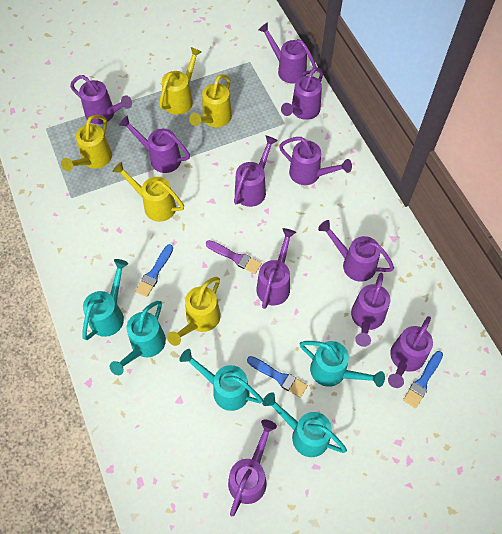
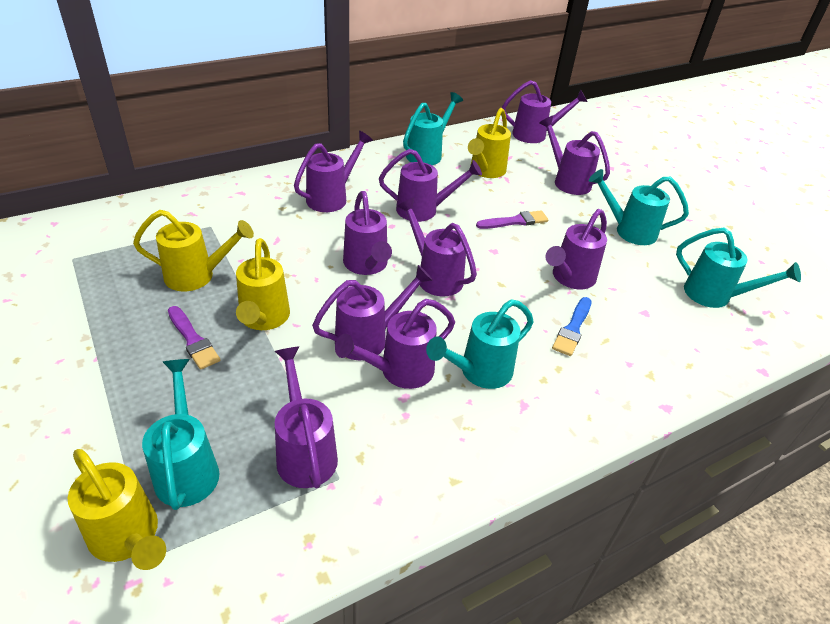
blue brush: [135,244,173,297] [247,356,308,398] [403,351,443,408] = 3 -> [552,297,591,356] = 1
purple brush: [206,240,262,274] = 1 -> [168,306,220,370] [476,210,548,229] = 2
purple watering can: [70,75,132,124] [119,116,190,173] [228,420,277,516] [234,135,278,207] [256,228,296,309] [258,22,316,84] [279,137,352,185] [281,67,323,120] [318,220,394,282] [351,273,390,347] [388,316,433,388] = 11 -> [275,346,338,489] [294,131,373,212] [312,265,433,360] [335,299,455,389] [343,191,392,275] [379,149,482,222] [397,198,477,297] [502,80,587,143] [539,115,610,195] [545,209,607,289] = 10
yellow watering can: [61,115,112,171] [112,162,184,222] [159,47,202,115] [167,277,221,346] [189,74,232,127] = 5 -> [68,449,166,570] [133,210,254,292] [236,238,290,330] [468,108,511,178] = 4

